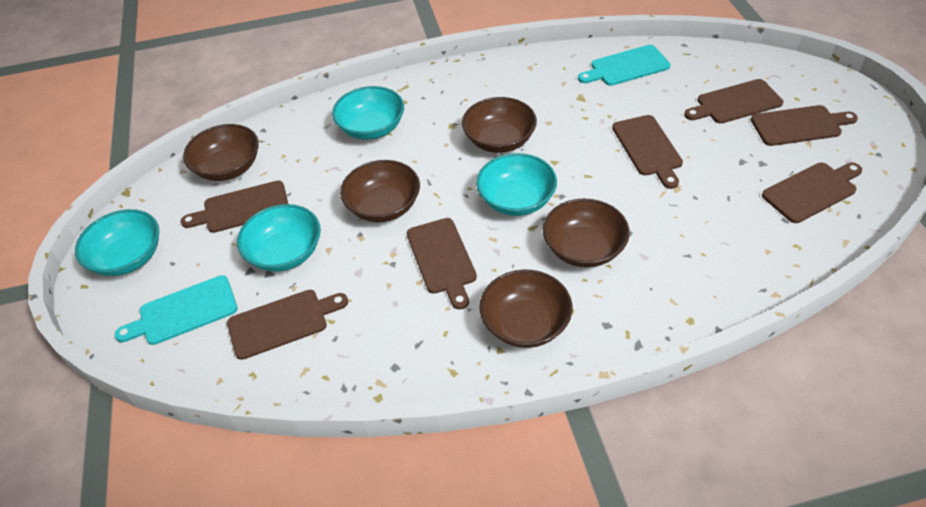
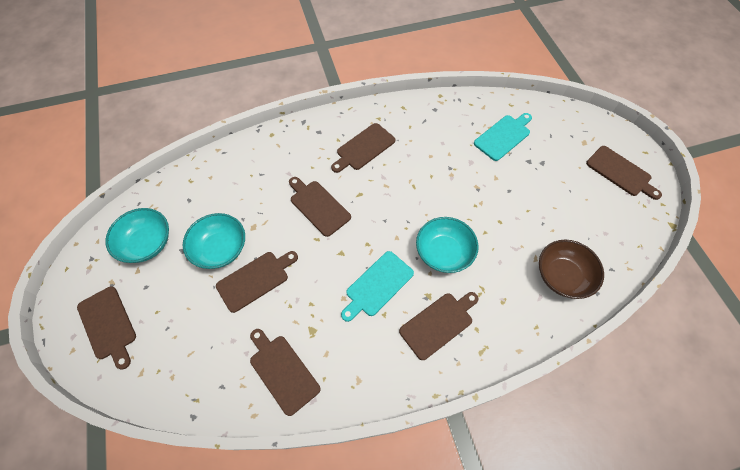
brown bowl: [183,124,259,181] [340,160,420,222] [462,97,537,153] [479,269,572,348] [543,198,630,268] = 5 -> [539,240,604,299] = 1
turquoise bowl: [75,209,159,276] [237,204,321,272] [332,86,404,140] [476,153,557,216] = 4 -> [105,208,169,263] [183,213,245,269] [416,217,479,273] = 3

